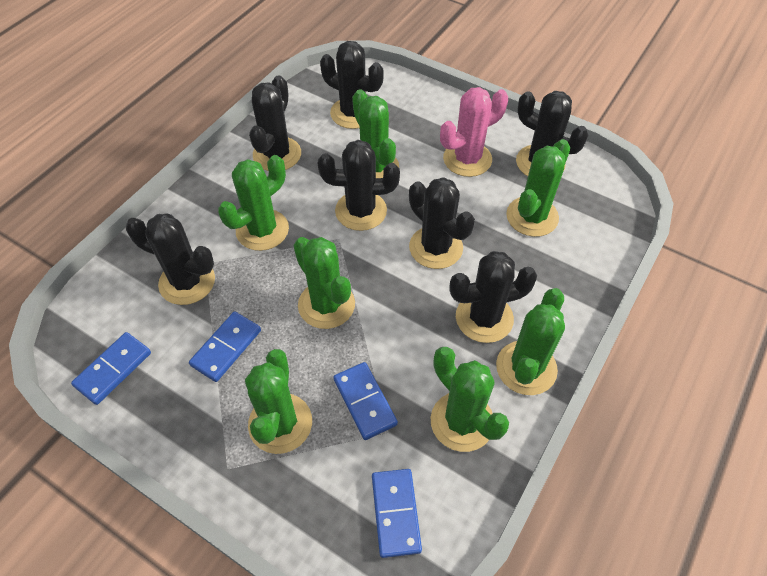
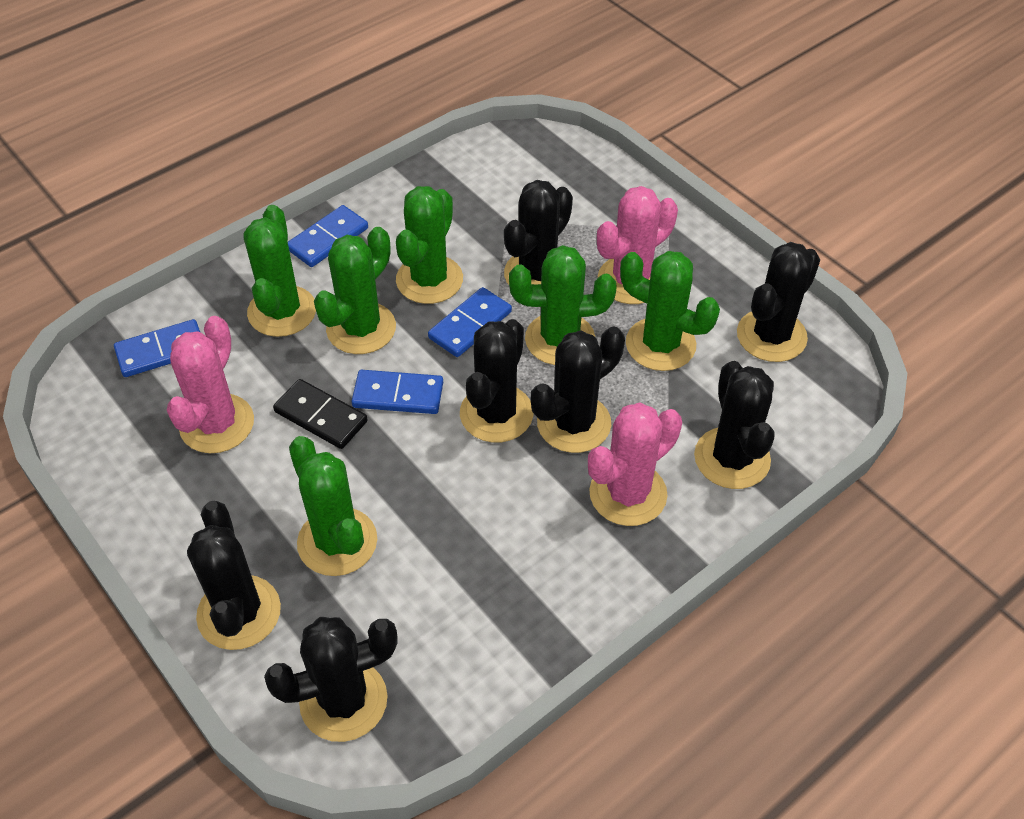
black domino: none = 0 -> [273,379,368,449] = 1
green cactus: [218,155,289,251] [245,349,312,454] [294,237,355,329] [352,89,399,178] [431,347,509,452] [496,288,565,395] [506,139,570,237] = 7 -> [244,205,316,337] [289,436,377,576] [314,227,396,354] [396,186,463,304] [509,245,617,365] [620,251,720,371] = 6
pink cactus: [440,87,508,177] = 1 -> [167,316,254,453] [588,403,682,526] [597,186,678,304] = 3

